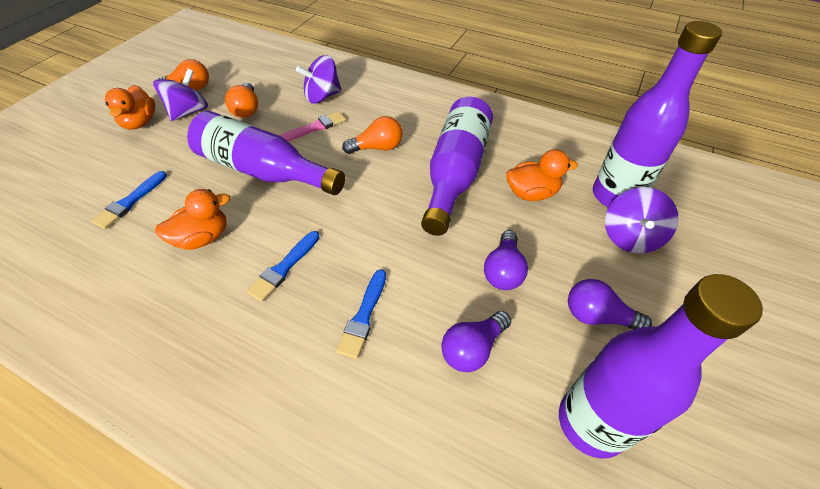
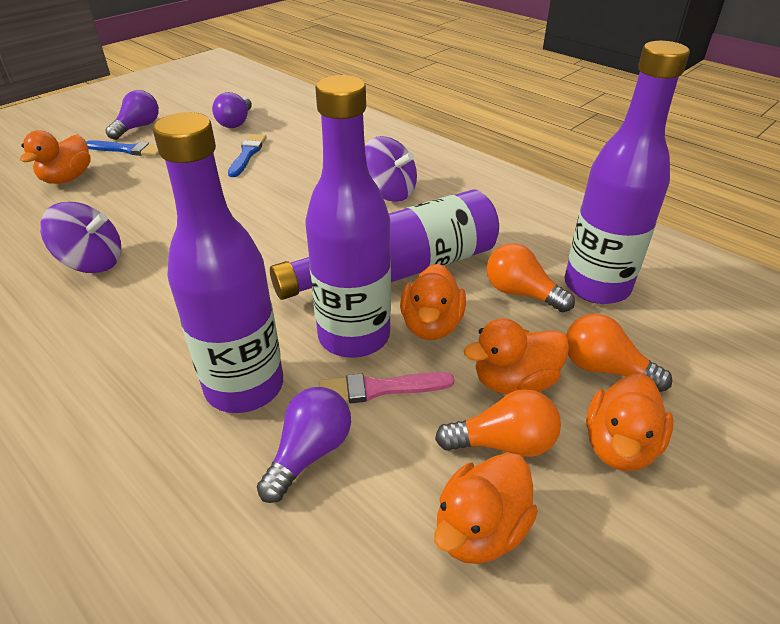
blue brush: [91,171,167,229] [246,231,320,302] [336,269,386,359] = 3 -> [86,140,159,156] [228,134,267,177] = 2
orange duck: [105,85,155,130] [155,189,230,250] [506,149,578,201] = 3 -> [20,130,91,184] [400,264,466,340] [434,452,538,564] [464,318,569,395] [586,373,674,471] = 5
purple spinning top: [153,69,208,121] [296,55,341,104] [605,187,678,253] = 3 -> [40,202,121,273] [365,136,417,202] = 2

